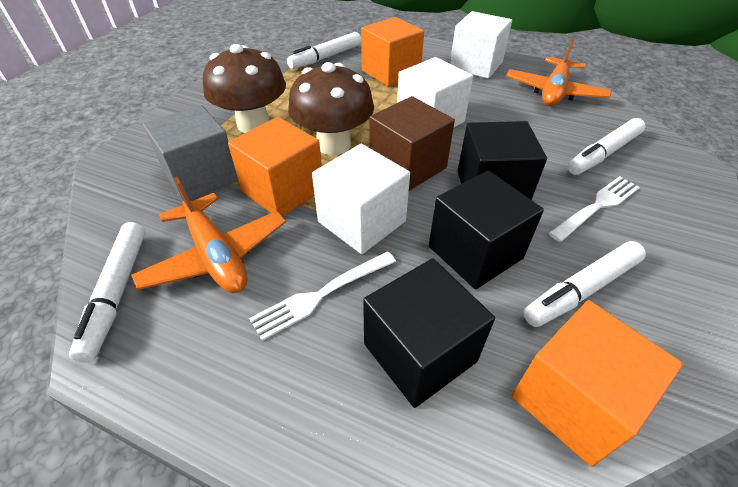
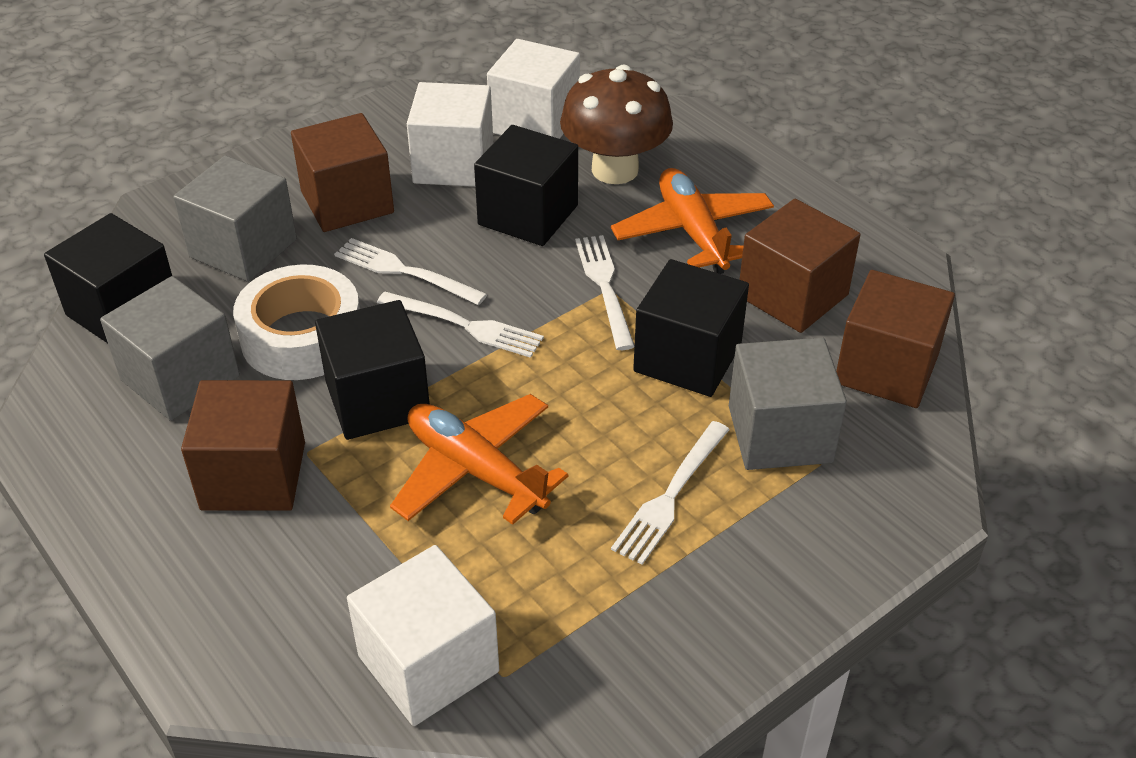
black cube: [363,258,495,408] [429,171,544,289] [458,121,547,200] = 3 -> [44,213,172,343] [315,300,430,440] [474,125,578,246] [633,259,749,397] = 4
brown cube: [369,96,455,191] = 1 -> [181,380,305,511] [291,113,394,232] [739,199,860,333] [836,270,955,408] = 4
brown mushroom: [203,44,286,133] [288,62,374,155] = 2 -> [560,65,673,184] = 1
grey cube: [143,105,238,201] = 1 -> [100,276,240,421] [173,156,297,282] [729,338,847,470] = 3
orange cube: [228,117,322,216] [361,17,424,87] [512,300,683,466] = 3 -> none = 0
white fork: [249,252,396,341] [549,176,640,242] = 2 -> [334,238,487,305] [377,292,544,358] [575,235,635,350] [611,421,730,565] = 4
white marker: [69,222,145,363] [287,32,361,69] [523,241,646,327] [568,118,646,175] = 4 -> none = 0
white tape: none = 0 -> [233,265,360,380] = 1

